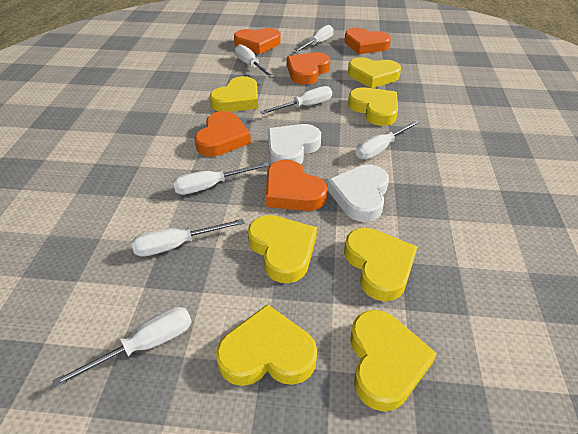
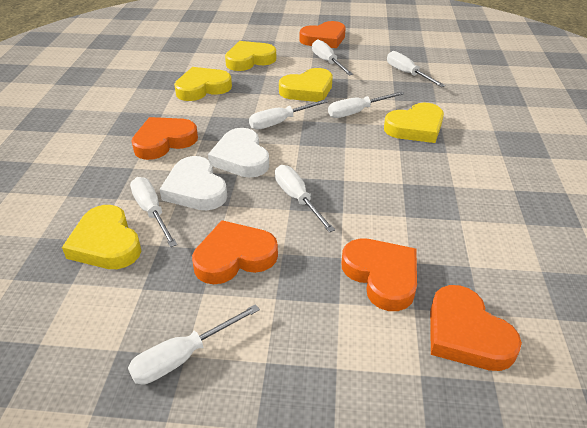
yellow heart: [210,76,258,112] [216,304,317,386] [248,215,317,283] [344,228,417,301] [348,57,401,88] [348,87,398,126] [350,310,437,412] = 7 -> [62,205,141,269] [174,67,232,101] [225,41,276,71] [279,68,333,102] [384,102,444,143] = 5

